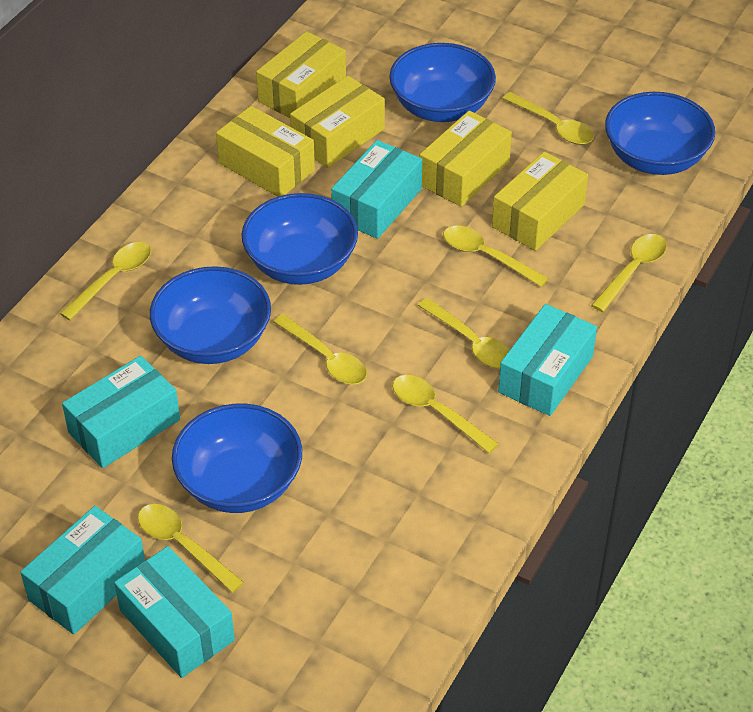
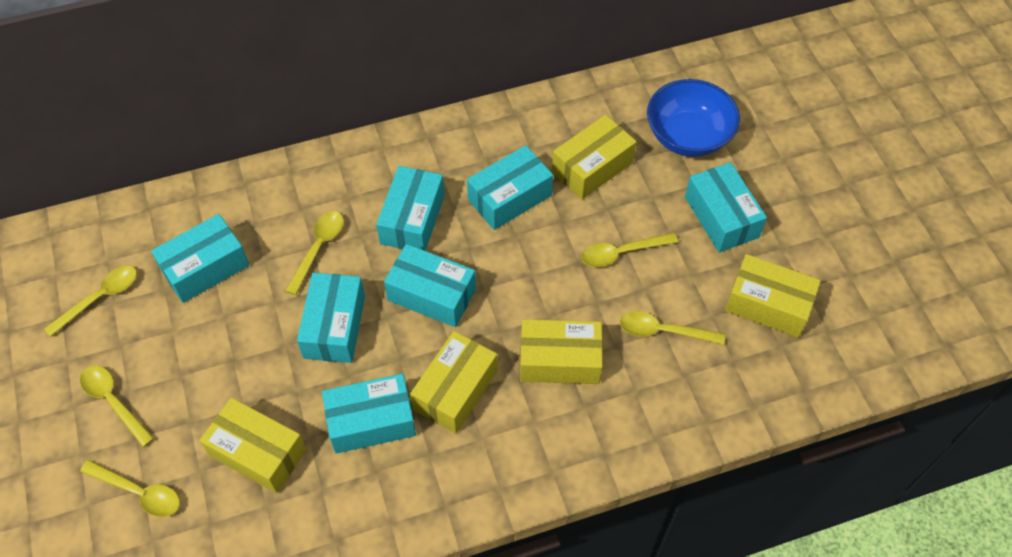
blue bowl: [150,266,271,364] [172,404,302,513] [241,193,358,285] [389,43,496,122] [605,92,715,175] = 5 -> [647,79,740,157] = 1
turquoise box: [20,506,145,635] [62,356,180,468] [114,546,235,678] [331,140,422,239] [498,304,597,416] = 5 -> [151,214,249,303] [297,273,365,363] [322,374,416,454] [376,166,445,251] [384,244,476,327] [467,145,553,230] [685,162,767,252] = 7
yellow spoon: [60,242,151,320] [138,504,244,593] [274,314,367,384] [392,375,499,453] [418,298,510,369] [444,226,549,287] [503,92,594,145] [591,234,667,312] = 8 -> [44,266,137,337] [80,365,154,447] [80,460,180,517] [285,211,344,295] [581,233,678,267] [620,311,725,345] = 6

